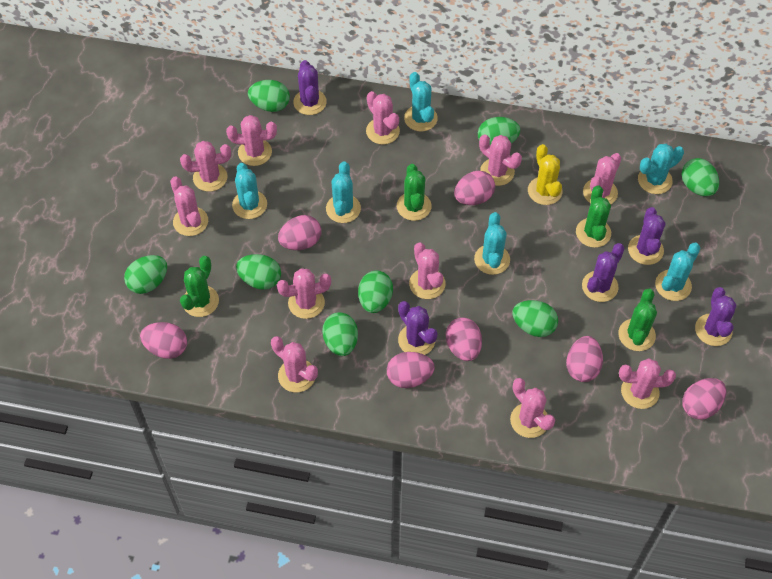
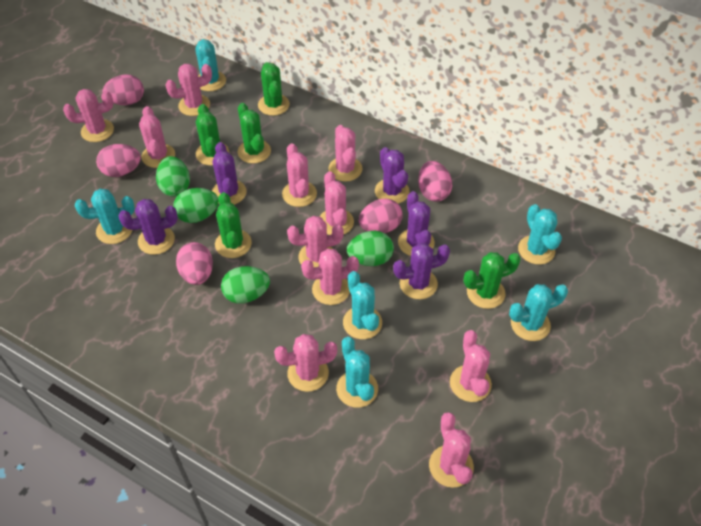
green cactus: [180,256,219,317] [397,164,432,221] [576,186,611,248] [618,289,657,351] = 4 -> [196,104,229,166] [215,192,252,258] [238,103,271,163] [258,62,290,116] [463,252,521,309] = 5
green egg: [124,255,167,294] [236,254,281,290] [248,80,290,112] [322,312,358,356] [358,270,393,313] [478,117,520,145] [512,300,558,337] [682,158,719,196] = 8 -> [156,156,190,197] [173,188,219,223] [221,266,270,303] [347,231,394,266] = 4
pink egg: [140,322,187,359] [278,215,321,250] [387,352,435,388] [446,317,482,361] [454,170,495,205] [566,336,603,382] [682,378,726,420] = 7 -> [96,144,141,177] [102,74,144,105] [176,242,213,285] [359,199,403,233] [418,161,452,202] = 5
yellow cactus: [528,144,562,205] = 1 -> none = 0

